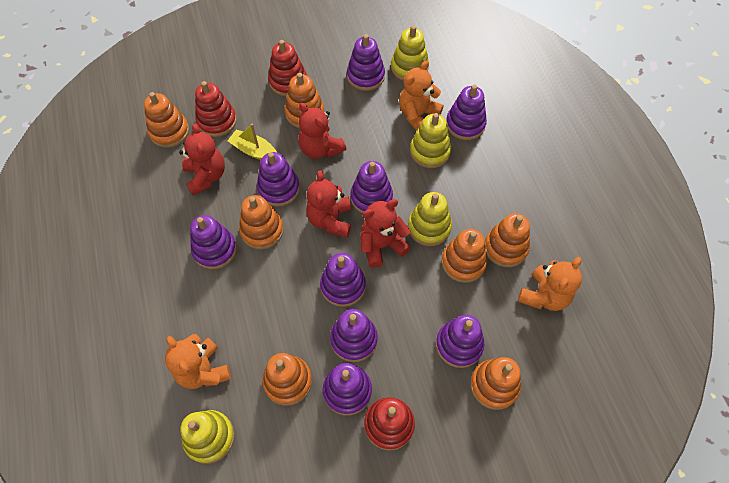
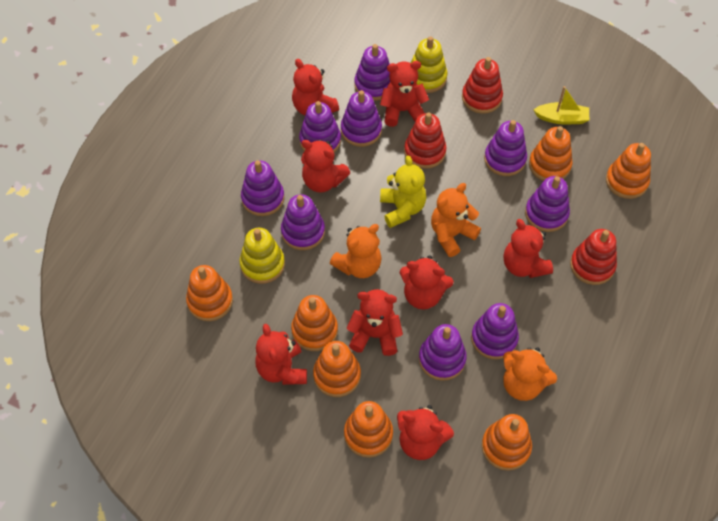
red teddy bear: [179,124,225,196] [298,103,346,159] [306,171,351,238] [360,199,411,268] = 4 -> [255,324,307,385] [292,59,339,115] [301,140,350,192] [347,289,403,356] [380,61,429,127] [397,405,454,460] [400,255,454,310] [504,219,553,278] = 8
yellow stacking toy: [180,410,235,464] [391,25,429,81] [408,192,452,246] [410,113,451,168] = 4 -> [239,228,285,284] [411,36,447,93] = 2
yellow teddy bear: none = 0 -> [380,156,426,228] = 1

